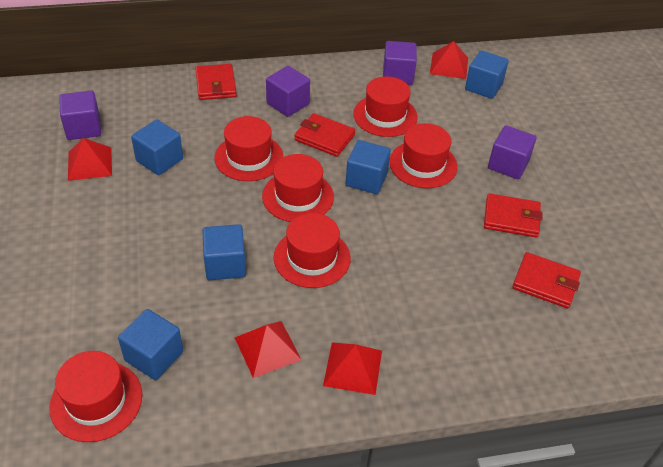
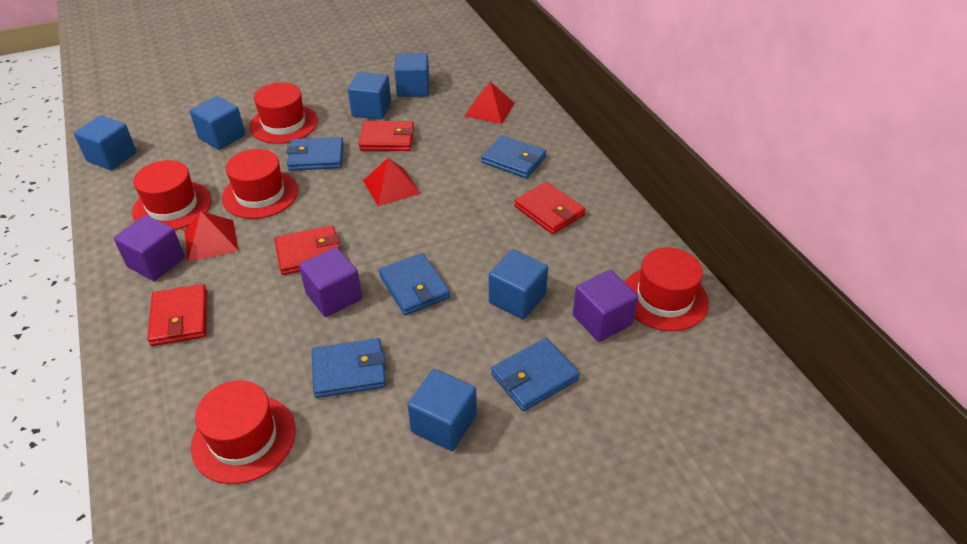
blue cube: [118,309,183,380] [131,119,183,175] [202,224,246,280] [345,140,391,194] [465,50,509,99] = 5 -> [74,115,137,170] [190,96,245,150] [348,72,391,120] [394,53,429,97] [408,369,477,451] [489,249,548,319] = 6
blue wallet: none = 0 -> [286,137,344,171] [312,338,386,398] [379,253,450,315] [481,135,547,178] [491,338,580,411] = 5
purple cube: [59,91,101,140] [266,66,310,117] [383,41,417,85] [488,125,537,179] = 4 -> [114,215,185,281] [299,247,362,317] [573,270,638,342] = 3
red hat: [49,351,142,442] [214,116,283,181] [262,154,334,222] [274,213,351,288] [353,77,418,137] [389,123,458,188] = 6 -> [132,160,212,230] [191,380,295,484] [222,149,298,219] [249,82,318,144] [625,248,709,331] = 5
red pyramid: [68,138,112,181] [235,321,301,378] [323,342,382,395] [430,41,468,79] = 4 -> [184,211,239,262] [363,158,421,206] [465,82,515,124] = 3

